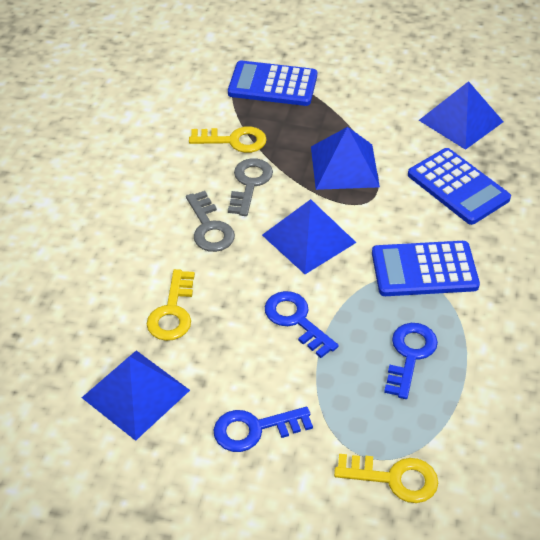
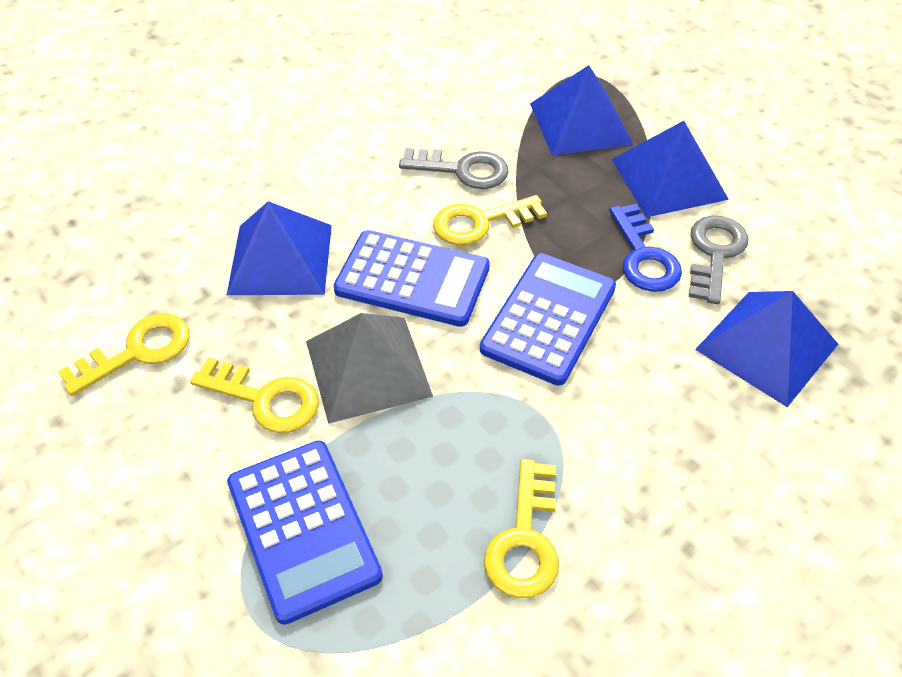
blue key: [213,407,313,452] [265,291,339,358] [384,323,438,399] = 3 -> [609,204,682,292] = 1
grey pyramid: none = 0 -> [306,313,433,424] = 1
yellow key: [147,269,195,341] [189,126,267,153] [334,454,438,503] = 3 -> [58,314,190,396] [190,357,319,433] [433,195,547,245] [484,459,559,598] = 4

